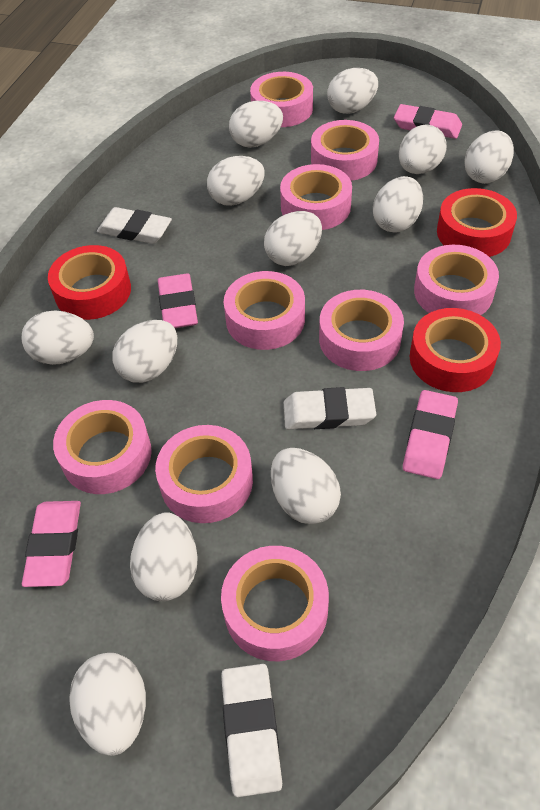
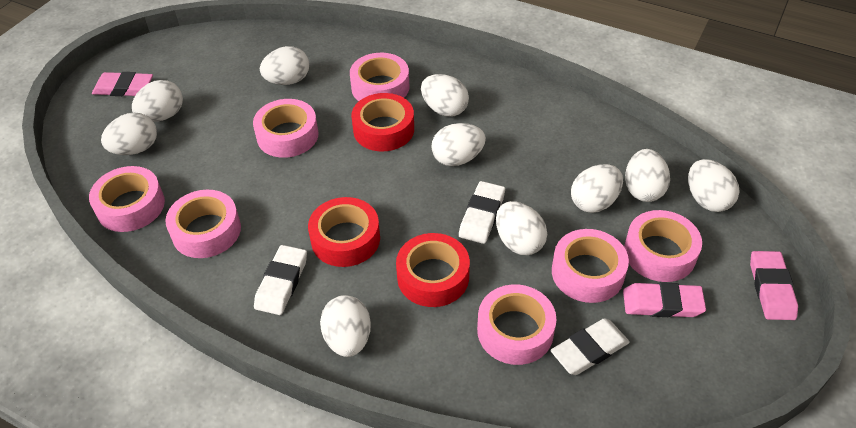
pink eraser: [22,501,81,587] [158,274,198,328] [394,104,462,139] [403,390,458,479] = 4 -> [92,72,153,96] [623,282,706,317] [750,251,798,320] = 3
pink tape: [53,400,152,494] [155,425,253,523] [221,546,329,661] [224,271,305,350] [250,72,313,127] [280,164,352,230] [311,120,379,181] [319,290,404,371] [414,245,499,315] = 9 -> [89,166,165,232] [165,190,241,258] [253,99,319,158] [350,53,409,101] [477,284,556,365] [552,229,629,303] [624,210,702,282] = 7
white egg: [22,310,94,365] [69,653,146,756] [112,320,177,383] [130,512,198,601] [207,156,265,206] [229,101,283,148] [264,211,322,266] [271,448,341,524] [327,68,378,114] [373,176,423,232] [399,124,447,174] [464,130,514,184] = 12 -> [101,113,157,155] [132,80,183,122] [260,46,309,85] [320,295,371,357] [421,74,469,117] [431,123,486,166] [496,201,547,255] [571,164,623,213] [625,149,670,202] [688,159,740,212] = 10

